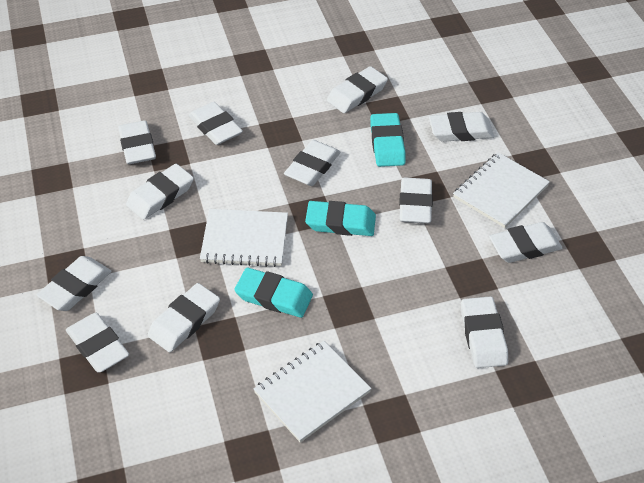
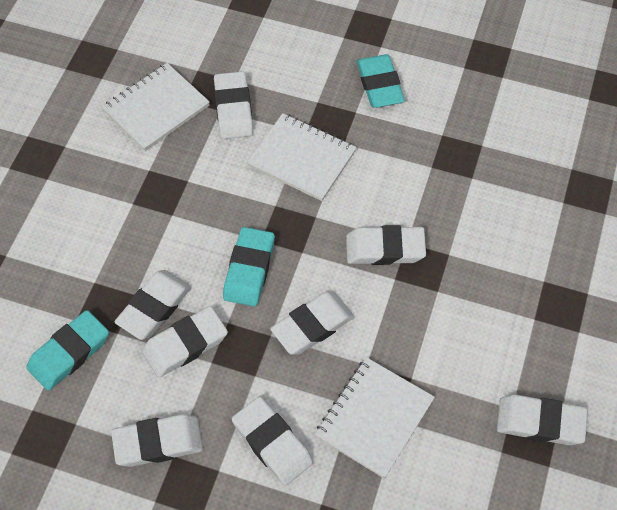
white eraser: [37,256,111,311] [66,313,129,372] [118,120,156,164] [126,164,194,220] [148,283,220,352] [188,102,243,145] [284,140,340,186] [327,66,388,113] [399,177,433,223] [429,112,494,142] [461,296,508,368] [489,222,563,263] = 12 -> [111,414,203,467] [114,270,192,340] [142,306,228,377] [214,71,253,139] [232,397,313,486] [270,292,355,355] [346,225,426,265] [497,395,588,445] = 8

